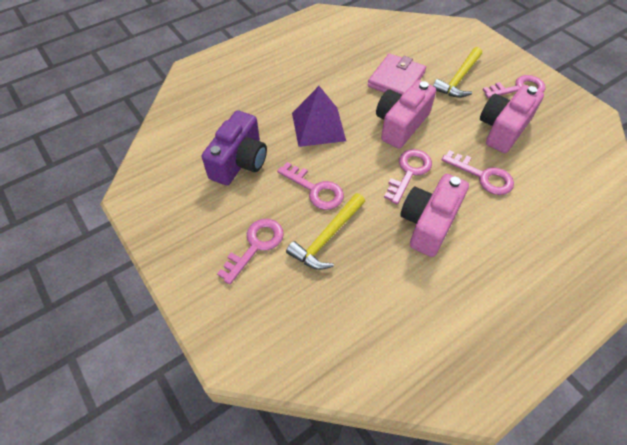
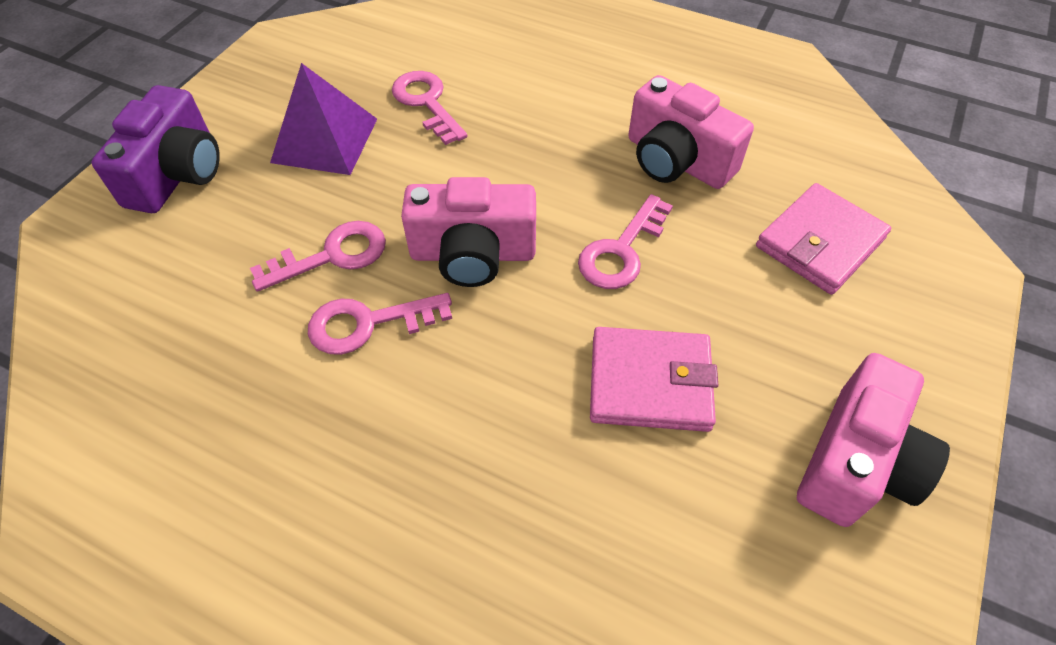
pink key: [217,219,284,285] [277,162,344,210] [384,149,432,204] [442,150,514,195] [483,75,546,98] = 5 -> [250,221,386,292] [308,293,452,355] [392,71,467,145] [578,194,673,289] = 4
pink wallet: [368,53,426,95] = 1 -> [590,327,718,432] [756,183,891,295] = 2
yellow hammer: [286,193,365,270] [433,47,482,98] = 2 -> none = 0

